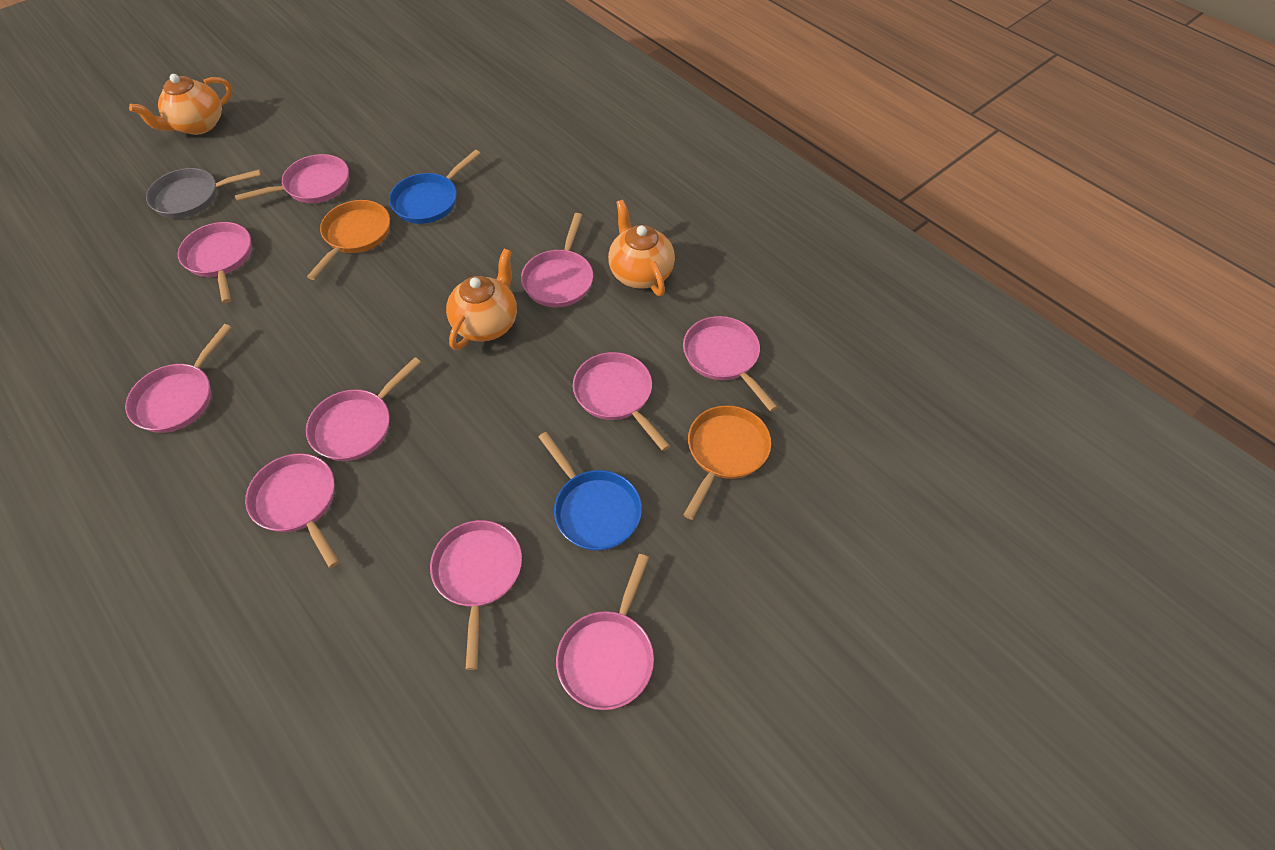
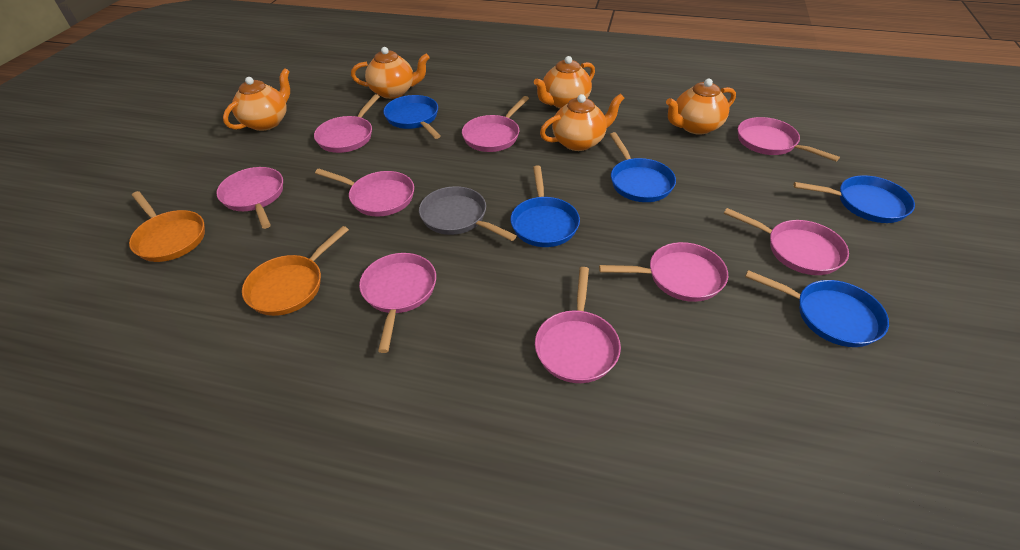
blue pan: [389,150,481,224] [538,432,642,551] = 2 -> [383,95,441,139] [511,165,580,247] [610,132,676,202] [745,270,889,347] [794,175,915,223] = 5
orange teapot: [129,74,232,135] [446,249,517,350] [608,200,675,296] = 3 -> [223,68,290,131] [351,47,430,99] [534,56,595,109] [540,94,624,151] [666,79,736,135] = 5
pink pan: [125,324,232,433] [178,222,252,303] [235,154,349,203] [245,453,339,568] [306,357,421,461] [430,520,522,670] [521,213,593,307] [556,554,654,710] [573,352,670,451] [683,316,778,412] = 10 -> [216,167,283,229] [314,94,380,153] [315,169,414,217] [359,253,436,353] [462,96,529,152] [535,267,621,383] [599,242,728,302] [724,208,849,275] [738,117,840,162] = 9

